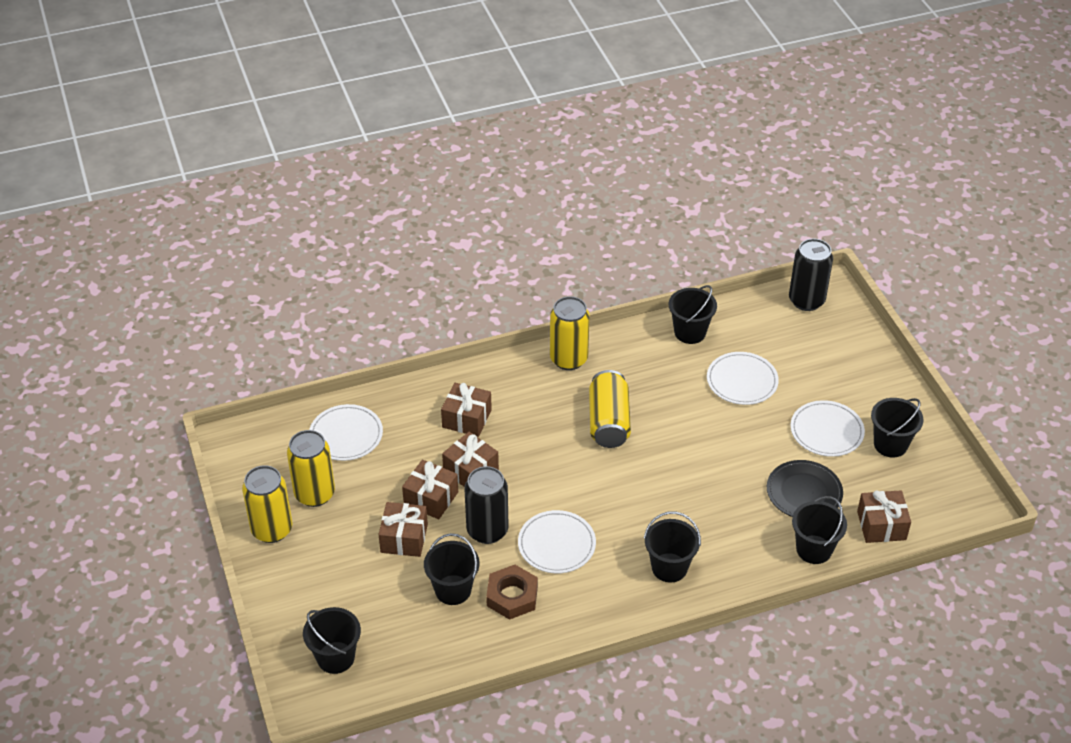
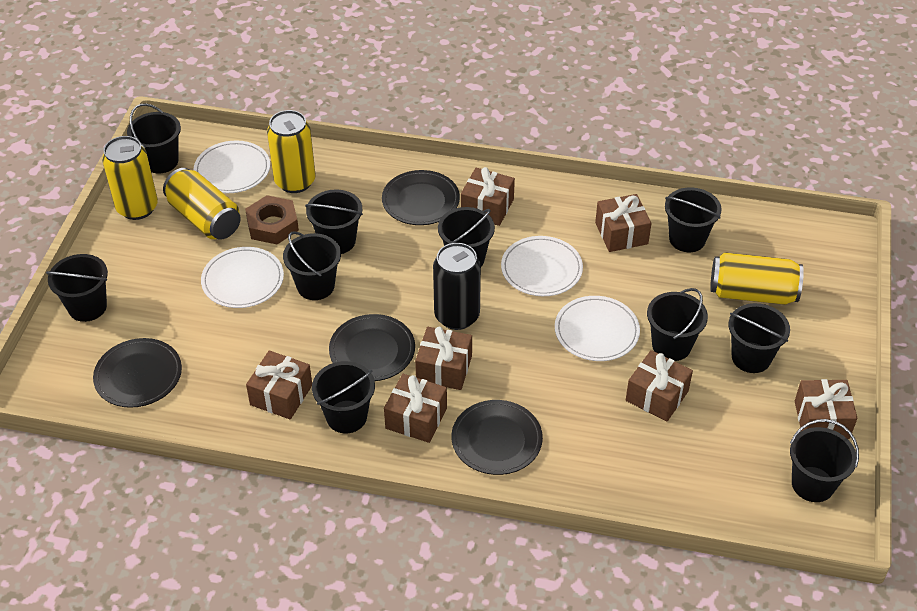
black bucket: [303,607,361,674] [424,533,479,605] [644,512,701,582] [669,285,717,344] [792,496,847,564] [871,398,924,457] = 6 -> [46,254,108,322] [127,103,181,174] [283,231,341,300] [305,189,363,254] [312,361,375,433] [438,207,495,267] [647,288,708,361] [665,187,722,252] [729,303,790,373] [790,419,859,502] = 10
black can: [464,466,508,544] [789,239,833,311] = 2 -> [433,243,481,330] = 1
black plate: [767,460,843,517] = 1 -> [93,338,182,408] [329,314,415,381] [382,170,460,225] [452,400,543,475] = 4
brown gift: [378,502,428,557] [402,460,458,519] [441,383,492,437] [442,432,499,487] [857,490,911,543] = 5 -> [246,350,312,419] [384,374,447,443] [415,327,472,390] [461,167,515,226] [595,194,652,252] [626,350,693,421] [795,379,857,439] = 7

